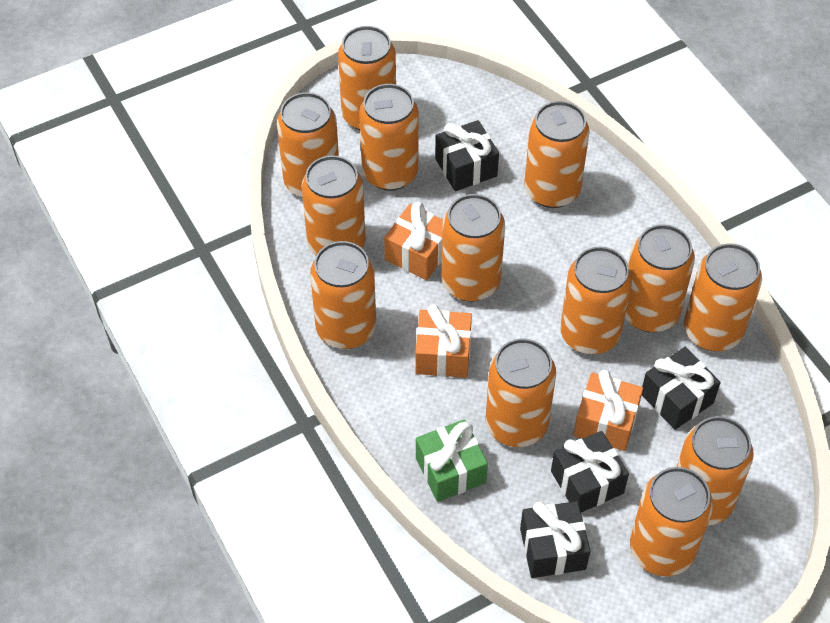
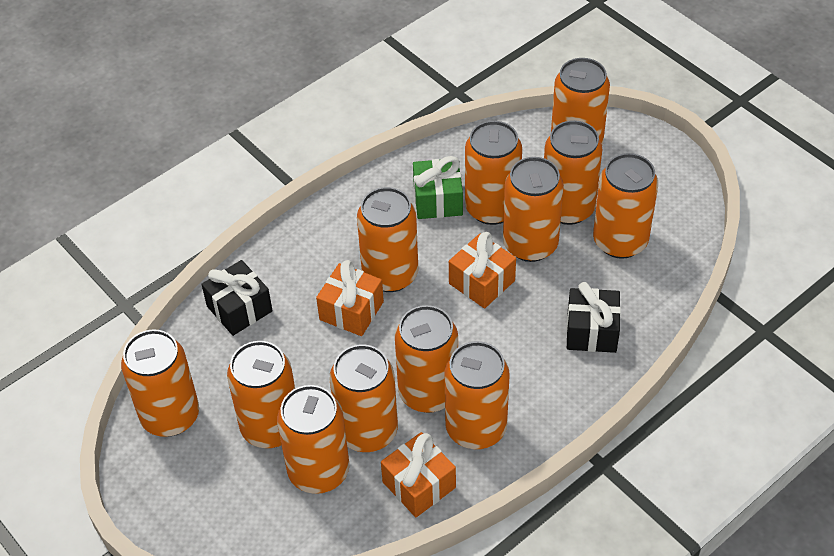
black gift: [435,120,499,191] [520,501,590,578] [551,431,629,513] [642,347,721,430] = 4 -> [201,260,273,336] [566,282,621,353] = 2
orange can: [277,92,339,198] [302,155,366,256] [310,241,376,349] [338,26,396,131] [359,84,419,191] [441,194,505,302] [486,339,556,447] [524,101,590,208] [560,247,632,355] [625,224,695,332] [630,467,713,576] [677,416,754,525] [684,243,762,351] = 13 -> [121,330,199,437] [227,341,295,448] [277,385,349,494] [330,344,398,452] [357,187,418,292] [395,305,458,413] [444,341,510,449] [465,121,522,225] [503,157,564,262] [544,120,602,225] [551,58,610,145] [593,153,658,259] = 12

